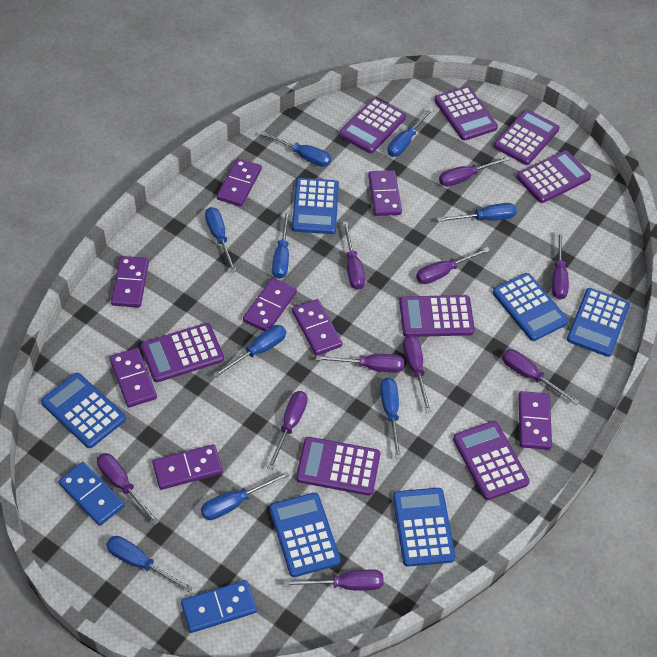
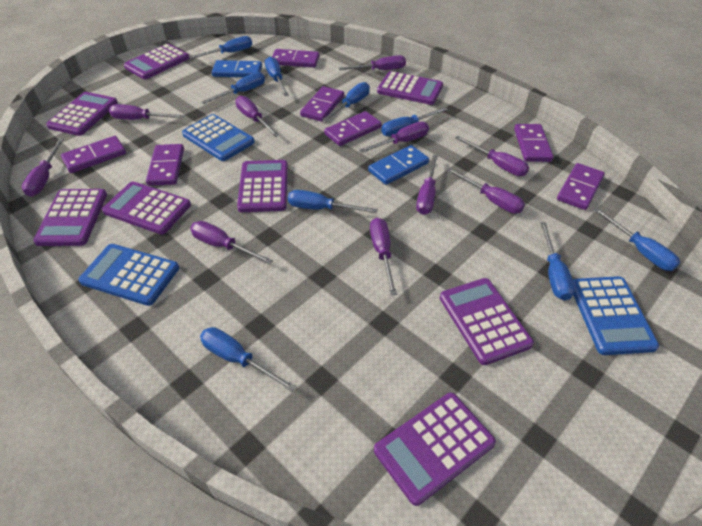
blue calculator: [41,373,126,448] [269,493,341,577] [292,178,339,234] [393,488,456,567] [493,273,569,341] [567,288,630,357] = 6 -> [78,244,179,306] [182,114,255,161] [573,276,659,355] = 3
purple domino: [109,348,157,408] [111,256,149,308] [152,444,223,490] [217,158,262,207] [243,278,297,331] [292,299,343,355] [368,170,402,216] [519,391,552,450] = 8 -> [61,136,126,173] [146,144,184,186] [272,49,319,68] [300,86,344,122] [324,111,382,146] [514,124,553,162] [557,163,605,210] = 7

